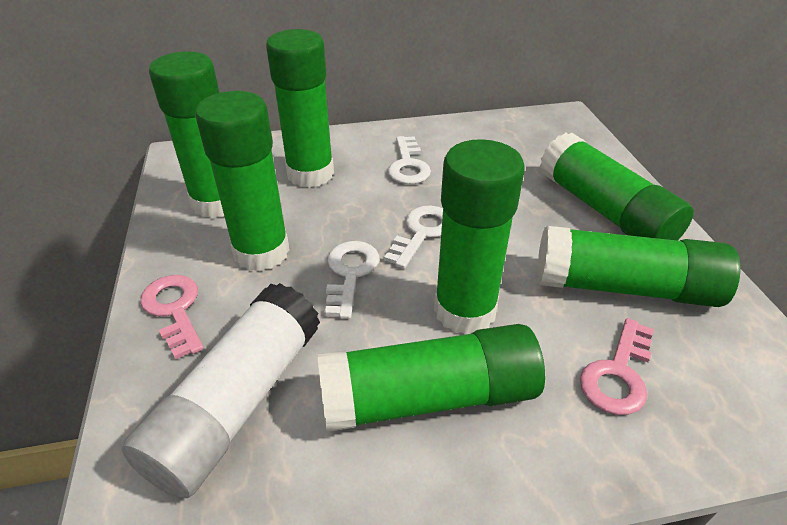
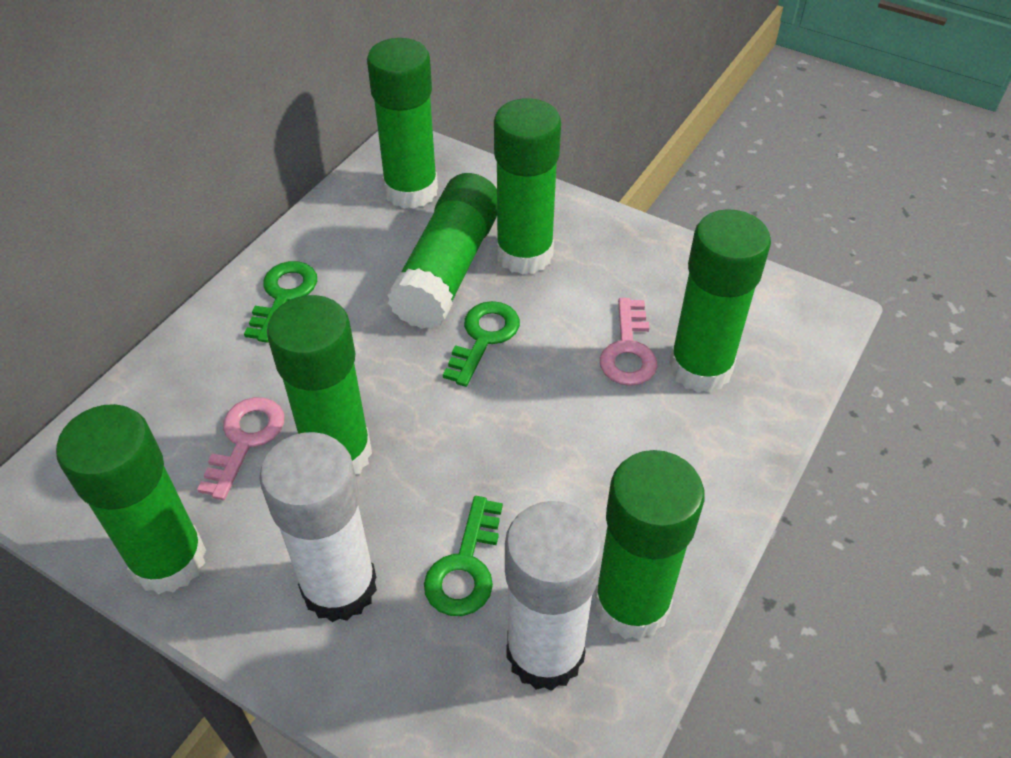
green key: none = 0 -> [244,261,317,343] [424,496,503,616] [443,301,520,387] = 3
white glue stick: [121,283,320,498] = 1 -> [260,432,377,622] [505,501,603,691] = 2
white key: [324,241,380,319] [384,205,443,268] [388,136,431,184] = 3 -> none = 0

